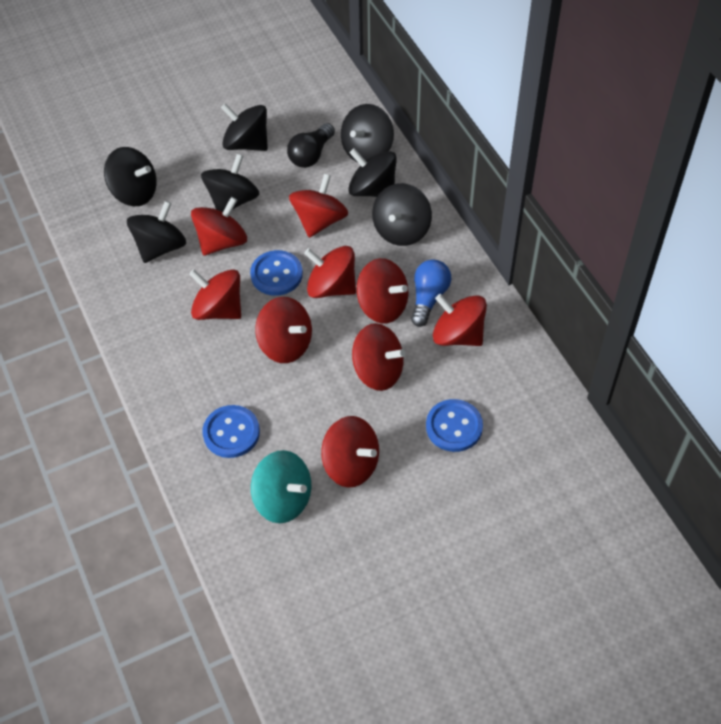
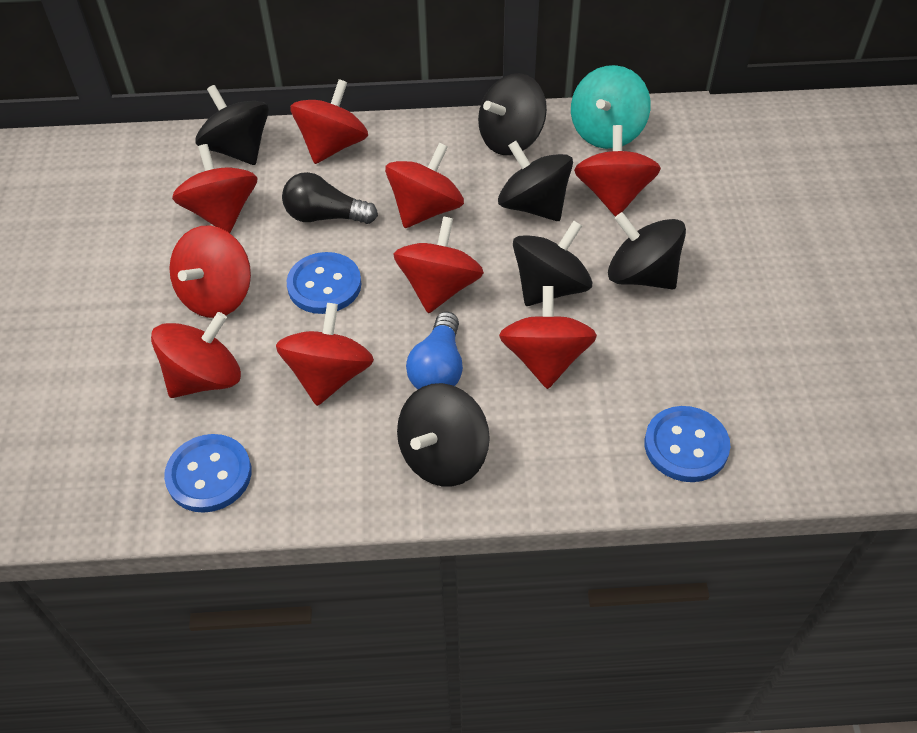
black spinning top: [104,147,157,206] [127,201,186,263] [201,154,259,212] [221,103,268,151] [341,104,394,162] [348,148,397,197] [372,183,432,246] = 7 -> [195,85,269,165] [397,383,490,486] [478,73,547,155] [498,141,573,221] [513,221,592,306] [608,212,686,289] = 6

